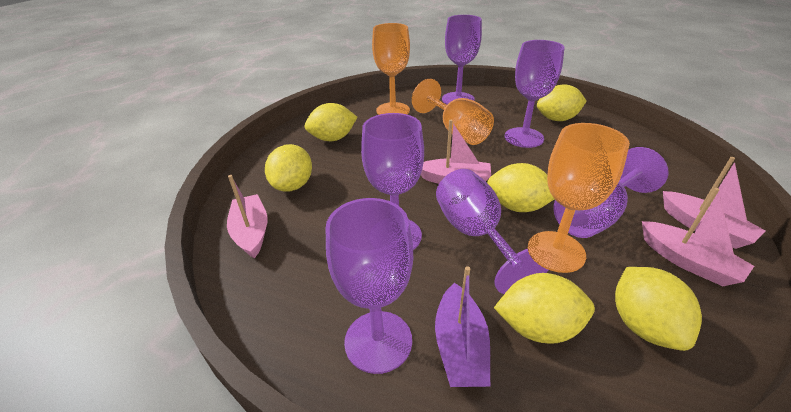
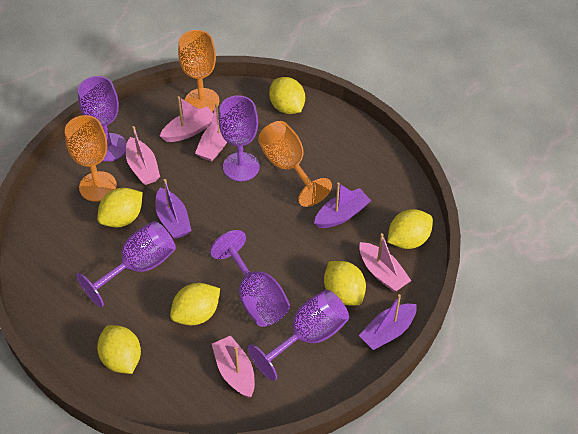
pink boat: [227,175,268,258] [421,120,491,184] [642,188,754,286] [663,157,765,249] = 4 -> [126,126,160,185] [160,96,213,142] [195,103,227,162] [212,336,255,398] [359,233,411,292] = 5
purple boat: [435,266,490,387] = 1 -> [155,179,192,239] [314,182,371,228] [359,294,417,350] = 3
purple goblet: [326,198,413,374] [361,113,424,250] [436,169,552,294] [442,15,482,105] [505,40,565,148] [553,147,669,238] = 6 -> [76,221,176,307] [78,76,127,162] [210,230,290,327] [219,95,260,181] [248,290,349,381] = 5

